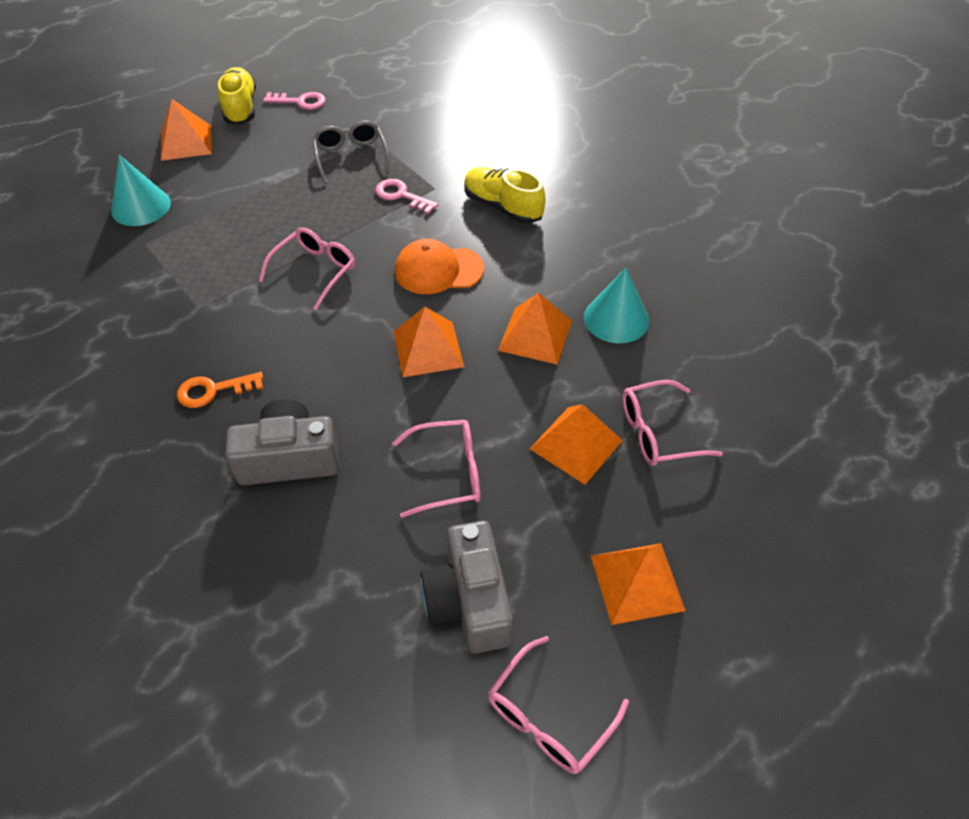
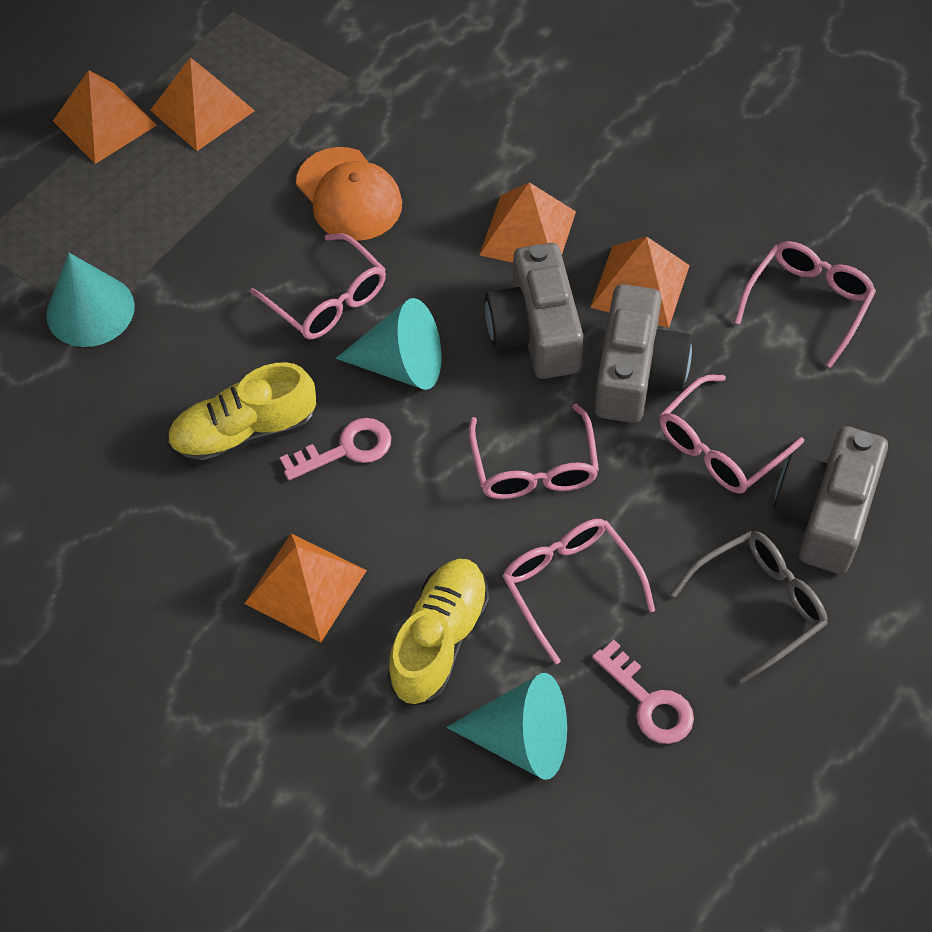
grey camera: [225,399,340,485] [420,521,513,653] = 2 -> [485,243,583,379] [595,284,692,423] [773,426,888,574] = 3
orange key: [177,372,263,408] = 1 -> none = 0
pink glasses: [259,227,355,310] [392,420,481,518] [488,636,629,774] [622,380,723,466] = 4 -> [250,233,386,340] [469,404,599,499] [502,519,655,665] [660,375,804,494] [734,241,876,368] = 5
turquoise cone: [111,155,171,226] [584,268,649,343] = 2 -> [46,253,135,347] [336,298,442,390] [446,673,567,780] = 3

